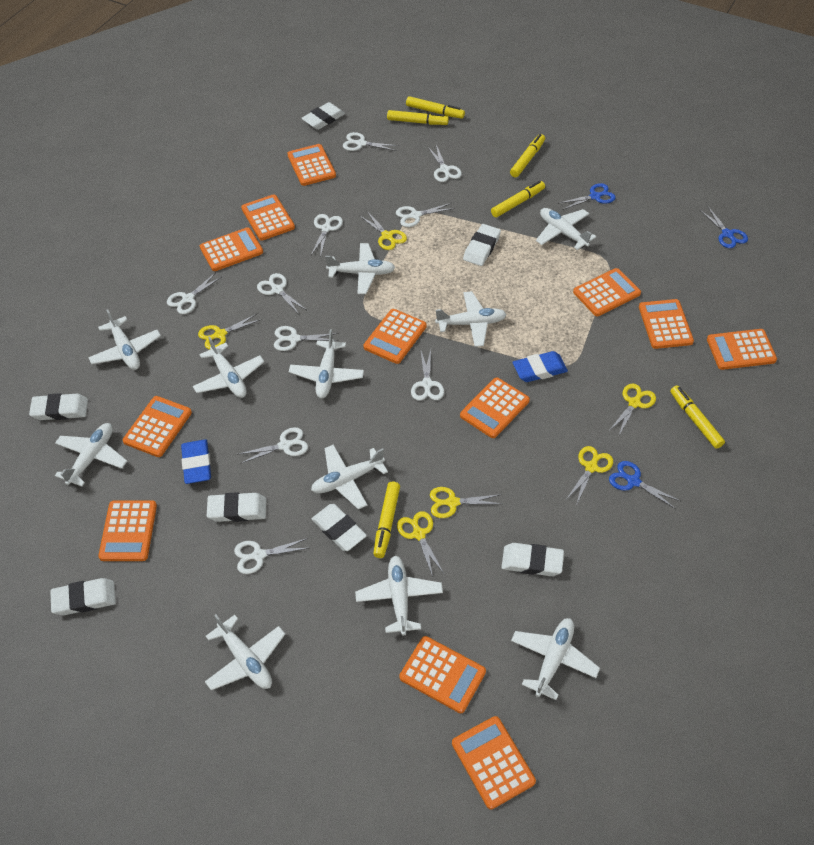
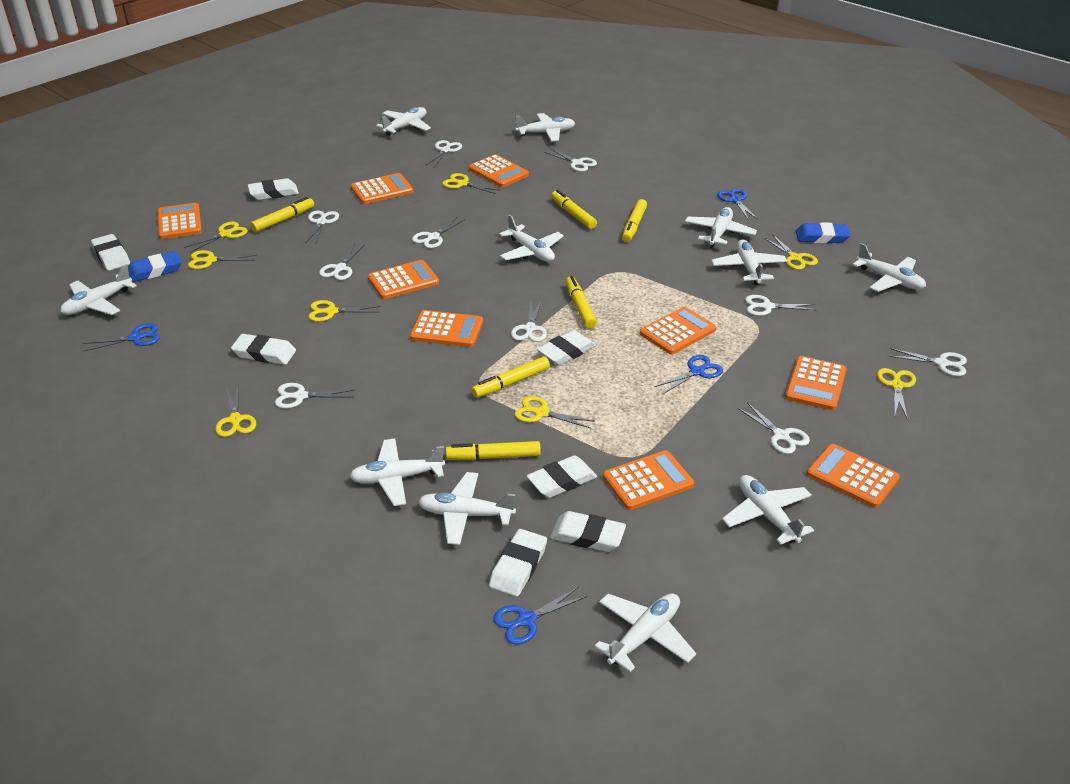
blue scissors: [560,183,616,210] [609,461,680,509] [700,207,748,248] = 3 -> [83,323,160,351] [493,587,587,644] [654,355,723,394] [717,189,758,220] = 4
orange calculator: [98,500,157,561] [123,396,192,457] [200,227,263,271] [241,194,295,240] [287,144,336,186] [363,309,427,364] [399,636,486,713] [452,716,536,810] [460,377,530,438] [573,268,641,316] [639,299,694,349] [707,329,777,370] = 12 -> [157,203,202,239] [351,173,413,204] [368,260,439,299] [410,310,483,347] [469,154,529,187] [603,450,694,510] [640,307,716,354] [785,356,847,410] [807,444,900,508] = 9
yellow scissors: [198,313,262,350] [360,211,407,250] [397,511,444,577] [430,487,502,518] [566,446,613,503] [608,383,656,437] = 6 -> [184,222,248,252] [188,250,257,269] [215,384,256,437] [309,300,380,322] [442,173,501,194] [515,396,594,429] [764,234,818,270] [877,368,916,420] = 8

